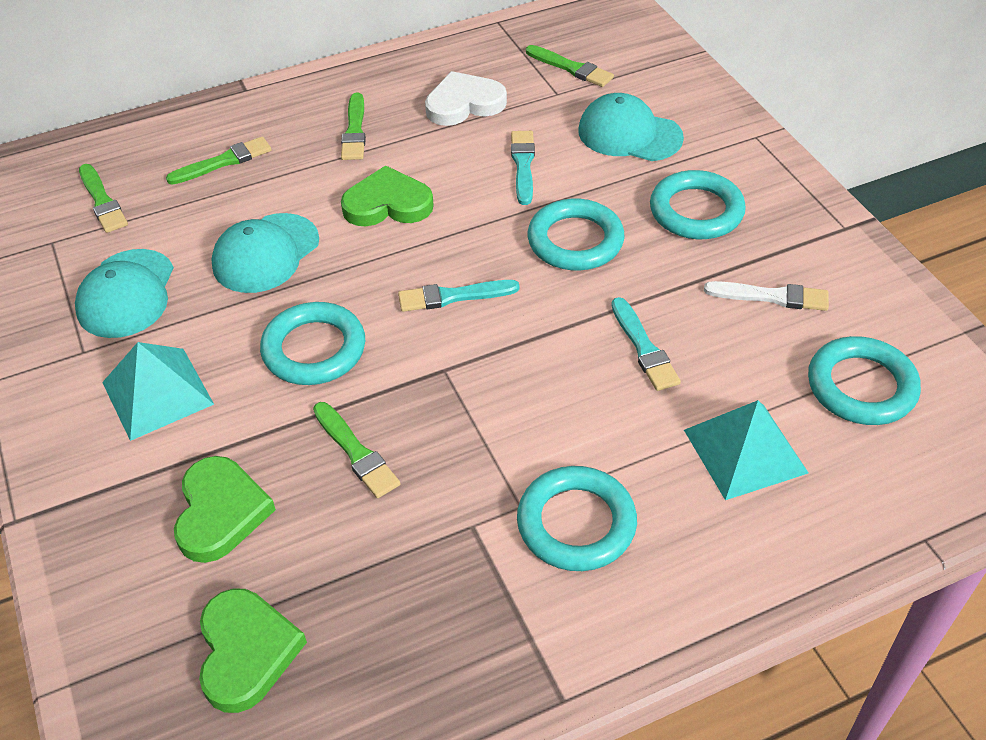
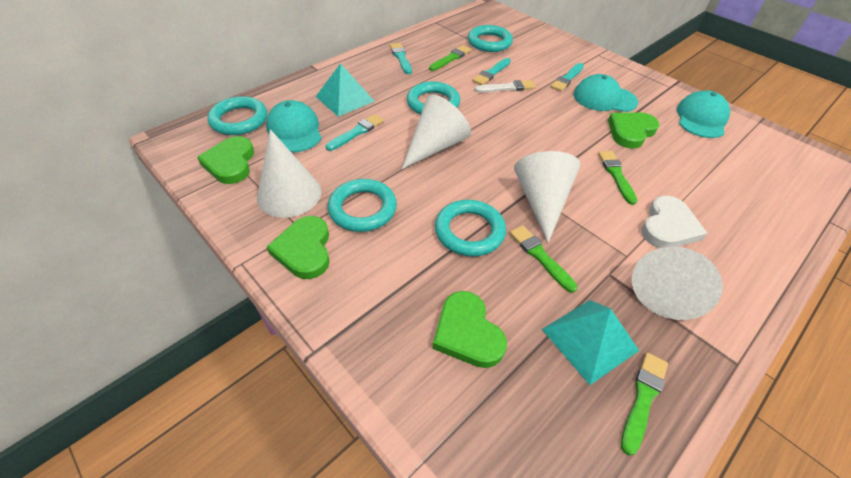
green brush: [79,164,128,233] [166,137,272,185] [313,402,400,498] [341,93,366,160] [526,45,614,87] = 5 -> [429,45,471,71] [510,225,577,293] [598,151,638,205] [621,353,668,456] = 4
green heart: [174,456,276,563] [199,588,307,713] [341,165,434,226] = 3 -> [197,136,254,184] [267,216,330,279] [433,291,507,368] [608,113,659,149] = 4
turquoise brush: [398,280,519,312] [511,131,535,205] [611,297,681,391] = 3 -> [326,114,384,151] [390,43,412,74] [472,58,511,85] [551,63,584,91] = 4
white cone: none = 0 -> [257,129,321,218] [402,95,471,169] [514,151,580,243] [632,246,723,320] = 4

